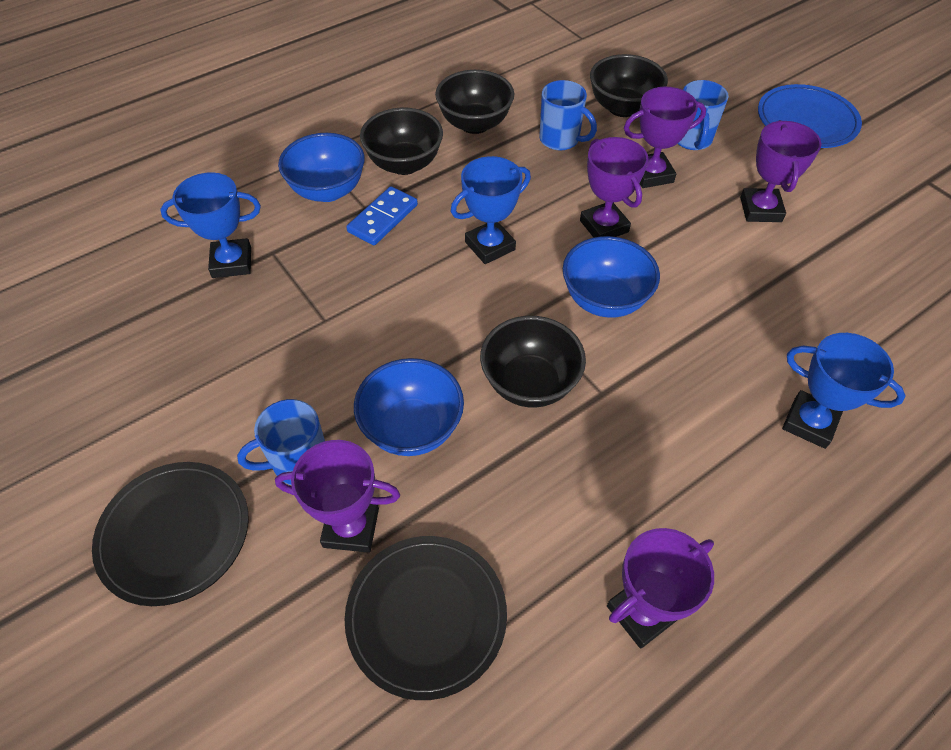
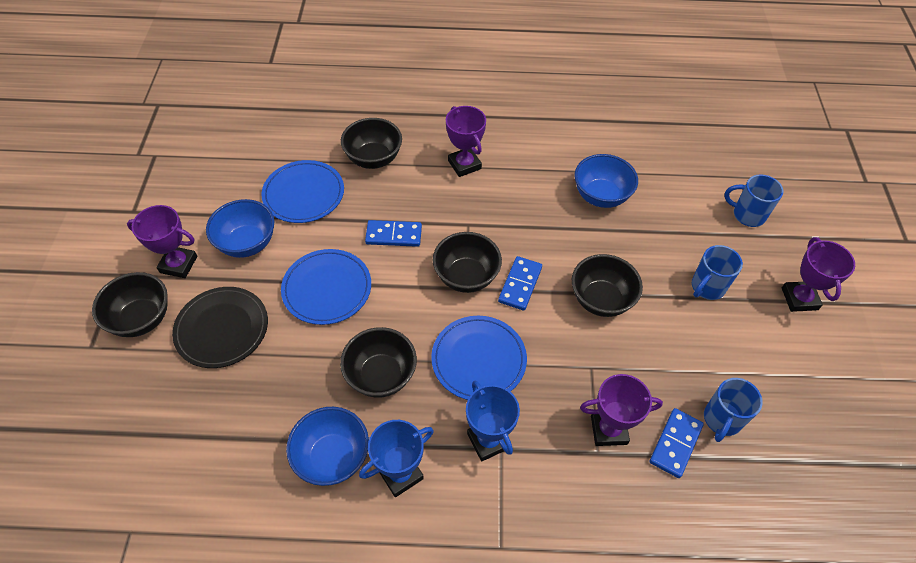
black bowl: [360,108,443,175] [435,70,514,134] [480,316,586,408] [590,54,668,117] = 4 -> [92,272,168,337] [340,327,417,398] [341,118,402,169] [433,232,502,293] [572,254,643,317] = 5
black plate: [92,462,249,606] [345,536,507,700] = 2 -> [172,287,268,368] = 1
blue domino: [346,186,418,245] = 1 -> [365,220,422,247] [498,256,542,311] [650,408,704,478] = 3
blue plate: [758,84,862,148] = 1 -> [261,160,344,223] [281,249,371,325] [431,316,527,400] = 3
blue trophy: [160,172,261,278] [451,156,531,264] [782,333,906,449] = 3 -> [359,420,434,497] [466,381,520,462] = 2
purple trophy: [275,440,400,553] [580,137,648,238] [607,528,714,649] [624,87,706,188] [740,120,821,222] = 5 -> [127,205,197,278] [446,106,486,177] [580,374,663,446] [782,237,855,312] = 4

